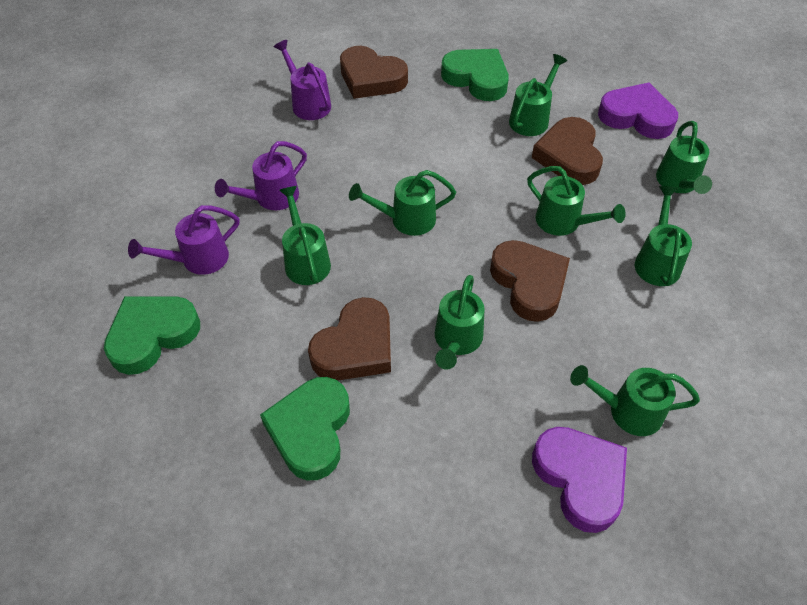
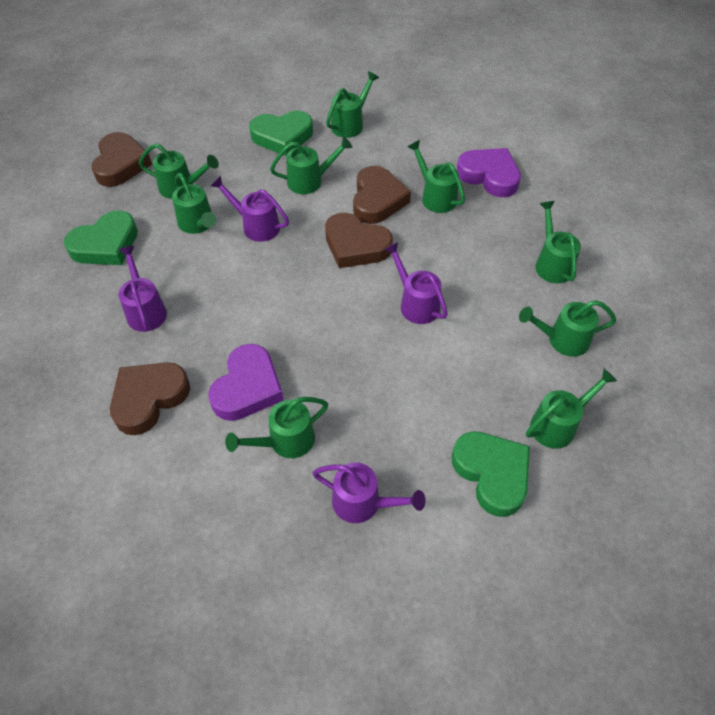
green watering can: [279,186,331,285] [349,170,456,236] [435,275,485,370] [509,54,567,136] [527,166,626,236] [570,365,700,436] [635,186,692,286] [656,121,712,194] = 8 -> [139,143,219,199] [172,173,216,234] [225,397,328,458] [270,137,352,194] [326,71,379,138] [407,140,465,213] [519,300,616,357] [526,369,617,449] [535,201,581,283] = 9
purple watering can: [128,205,239,275] [215,141,307,210] [274,40,331,120] = 3 -> [118,246,167,332] [211,176,289,242] [313,462,426,523] [384,242,448,324] = 4

